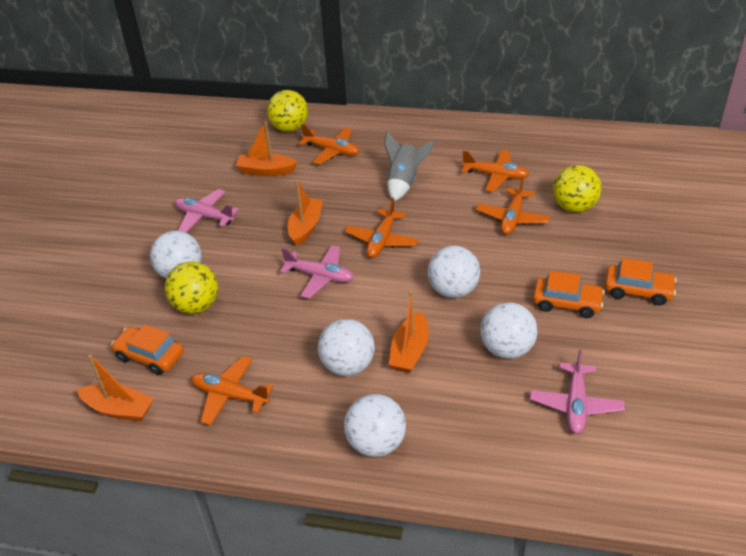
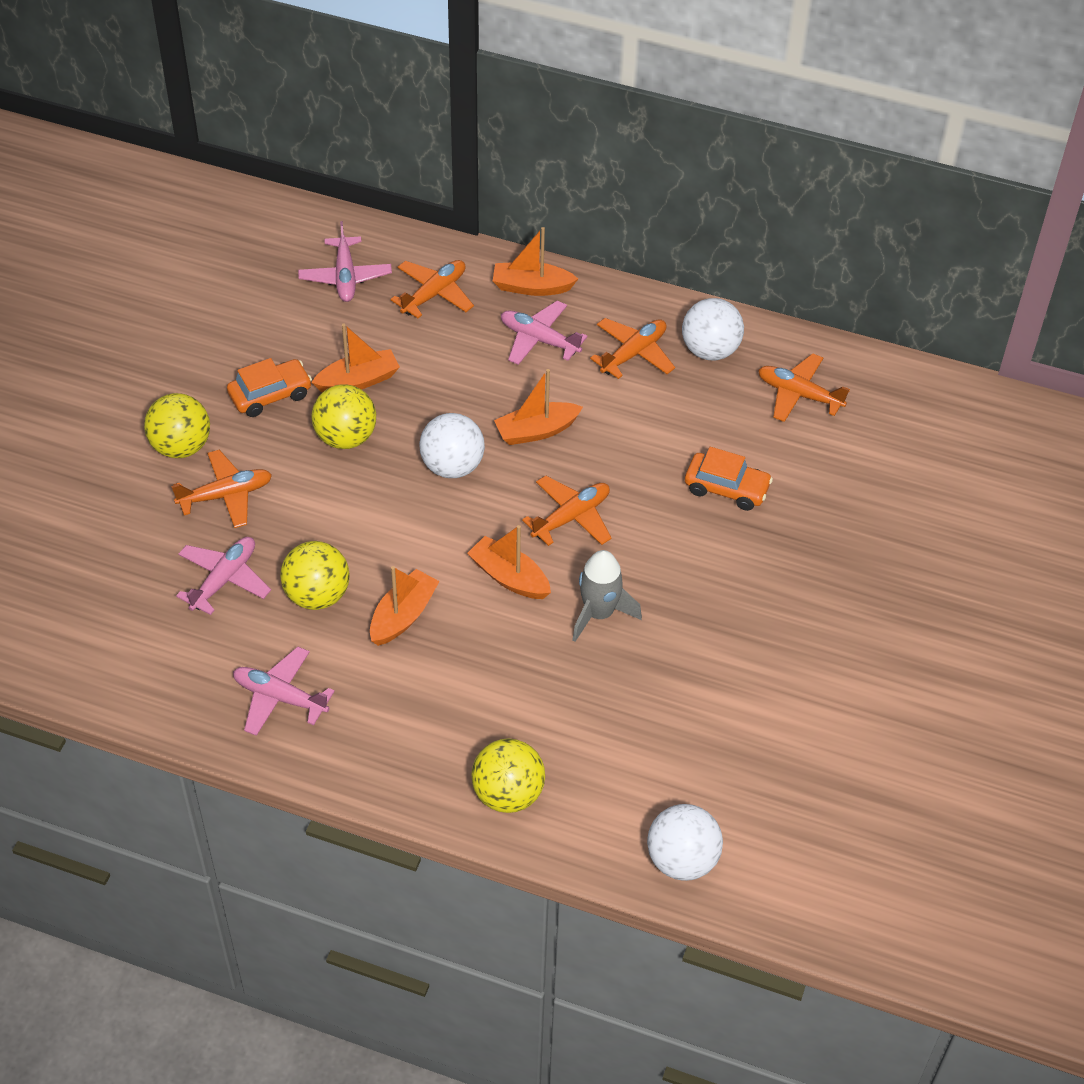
orange boat: [77,355,154,422] [236,121,298,176] [288,180,323,246] [389,291,429,373] = 4 -> [311,324,400,392] [370,566,440,646] [467,525,551,599] [493,227,578,296] [494,369,583,445] = 5
orange car: [111,324,183,375] [533,270,605,318] [605,258,677,306] = 3 -> [227,358,312,417] [685,447,773,511] = 2
pink plane: [175,189,239,233] [280,245,354,299] [530,349,625,434] = 3 -> [176,537,271,615] [233,647,335,736] [298,221,392,302] [501,301,587,365] = 4
white ball: [150,231,202,279] [318,319,375,376] [344,394,406,457] [428,246,480,298] [480,302,537,359] = 5 -> [419,413,485,478] [647,804,723,881] [682,298,744,360] = 3
yellow ball: [165,261,218,314] [267,90,308,132] [553,165,602,213] = 3 -> [144,393,210,458] [280,541,350,610] [312,385,376,449] [471,738,545,813] = 4

